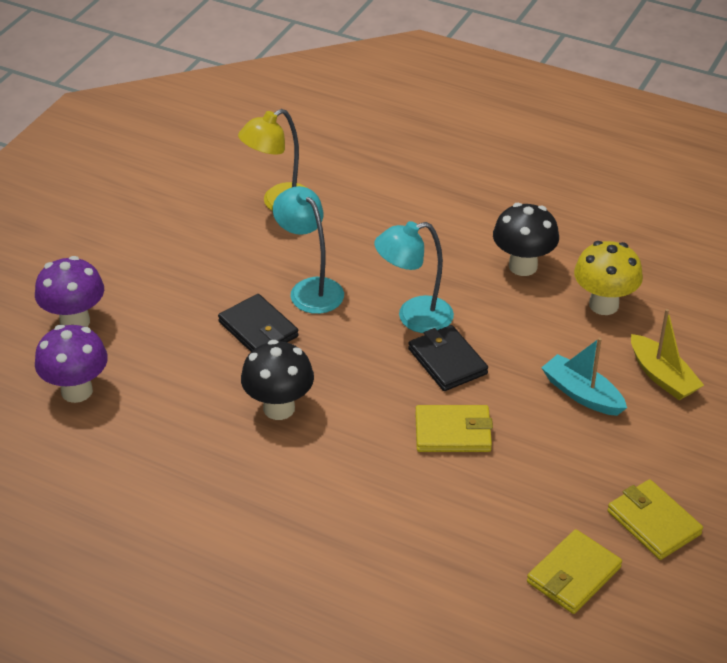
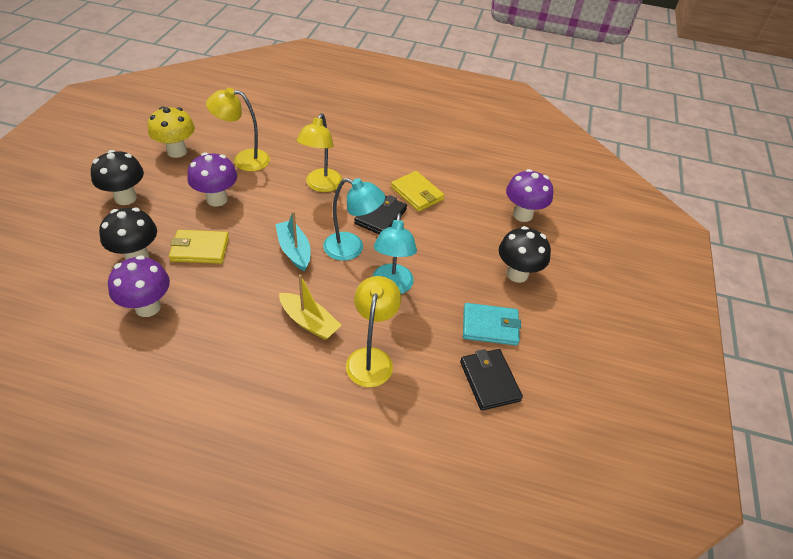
black mushroom: [241,340,314,420] [493,203,559,276] = 2 -> [91,150,144,205] [99,207,157,260] [499,226,551,283] = 3
purple mushroom: [35,256,104,327] [35,324,108,403] = 2 -> [108,255,170,317] [188,152,237,206] [506,169,553,222] = 3
turquoise wallet: none = 0 -> [463,303,521,346] = 1
yellow lamp: [238,109,307,211] = 1 -> [206,88,270,171] [296,113,342,192] [346,276,401,387] = 3
yellow wallet: [415,405,493,452] [527,529,622,614] [607,479,703,560] = 3 -> [169,230,229,264] [391,171,445,212] = 2

